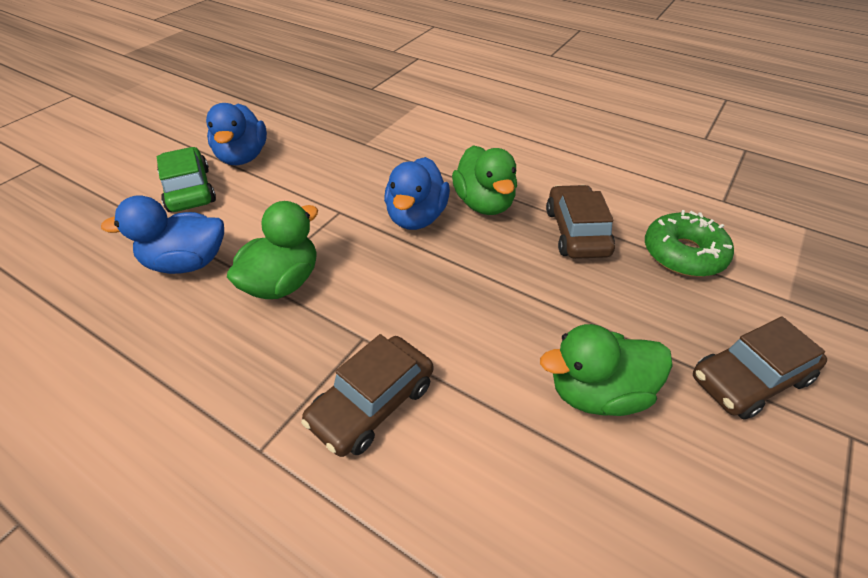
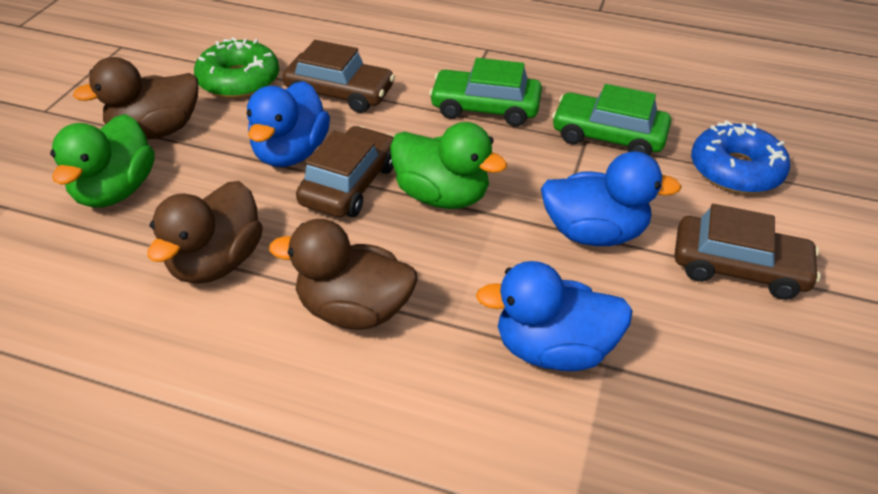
blue donut: none = 0 -> [691,120,790,194] = 1
brown duck: none = 0 -> [73,57,198,139] [147,181,263,284] [269,219,418,330] = 3
green car: [157,147,216,212] = 1 -> [429,58,542,126] [552,84,671,156] = 2
green duck: [227,201,318,299] [452,145,517,215] [540,324,673,416] = 3 -> [50,114,155,207] [390,122,507,209] = 2

